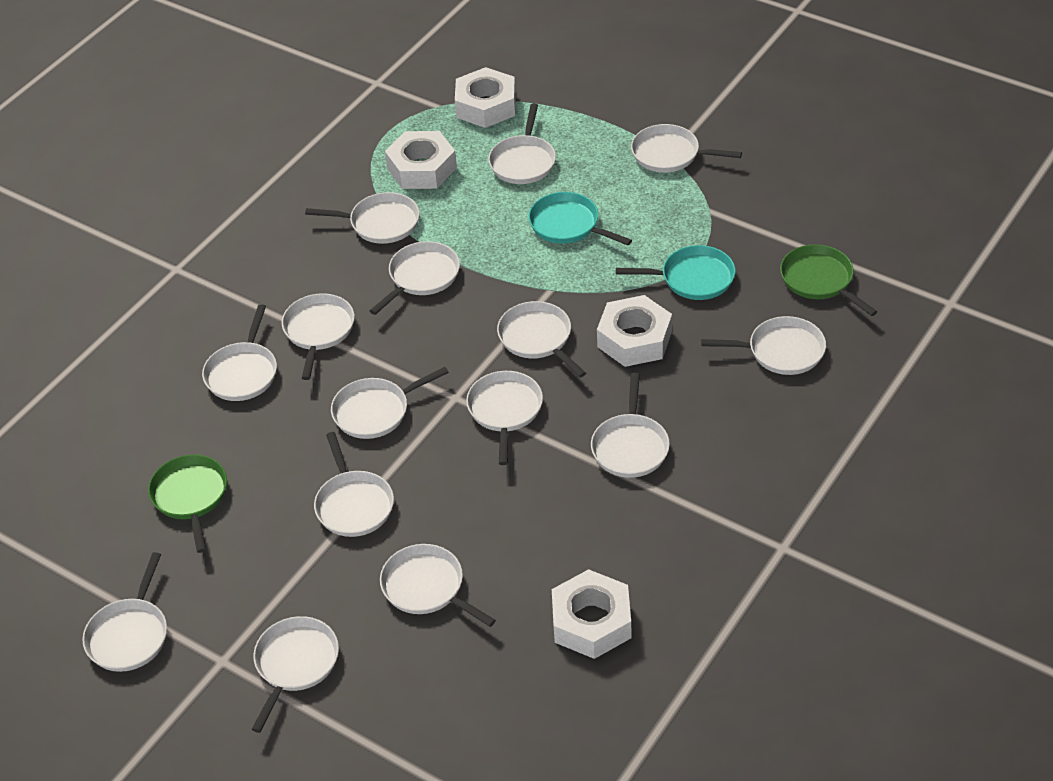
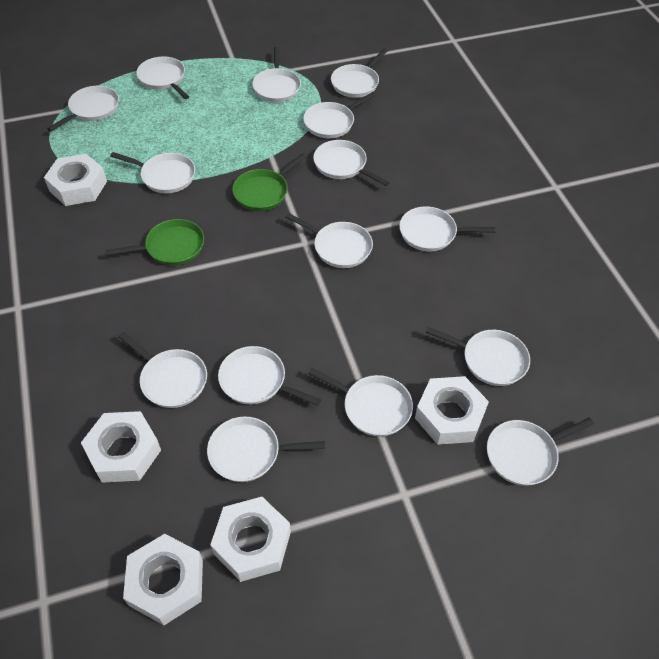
turquoise pan: [529,192,632,245] [616,245,735,300] = 2 -> none = 0
white nut: [385,131,457,189] [455,67,516,128] [552,569,632,659] [597,295,672,367] = 4 -> [44,154,107,206] [81,411,161,483] [123,534,203,625] [210,497,291,582] [415,376,489,445] = 5

